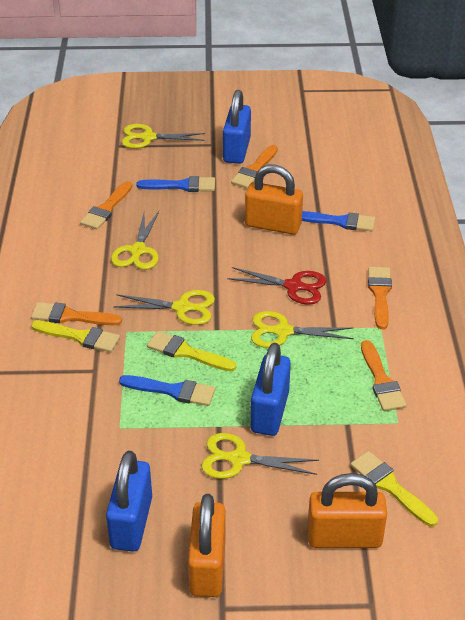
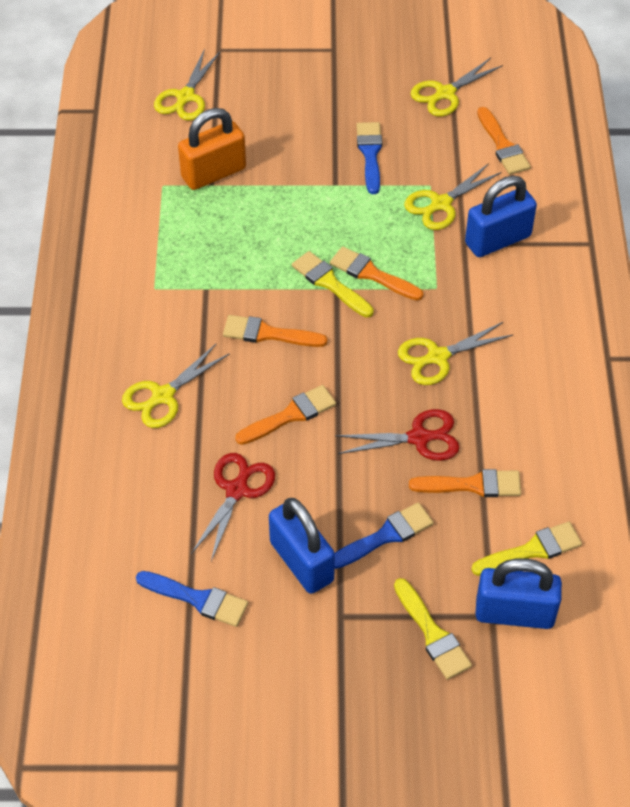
orange padlock: [188,494,226,597] [245,165,303,235] [307,473,387,548] = 3 -> [178,108,246,190] = 1
red scissors: [227,267,326,305] = 1 -> [191,453,275,561] [335,409,460,461] = 2

